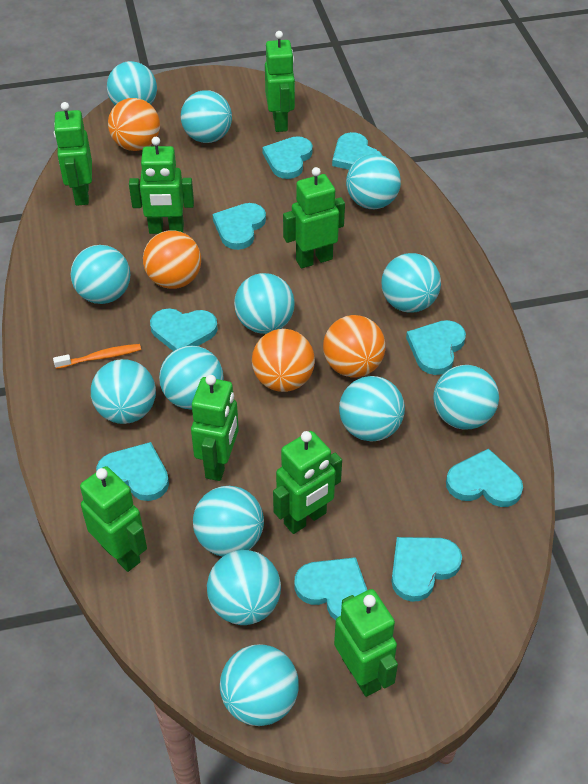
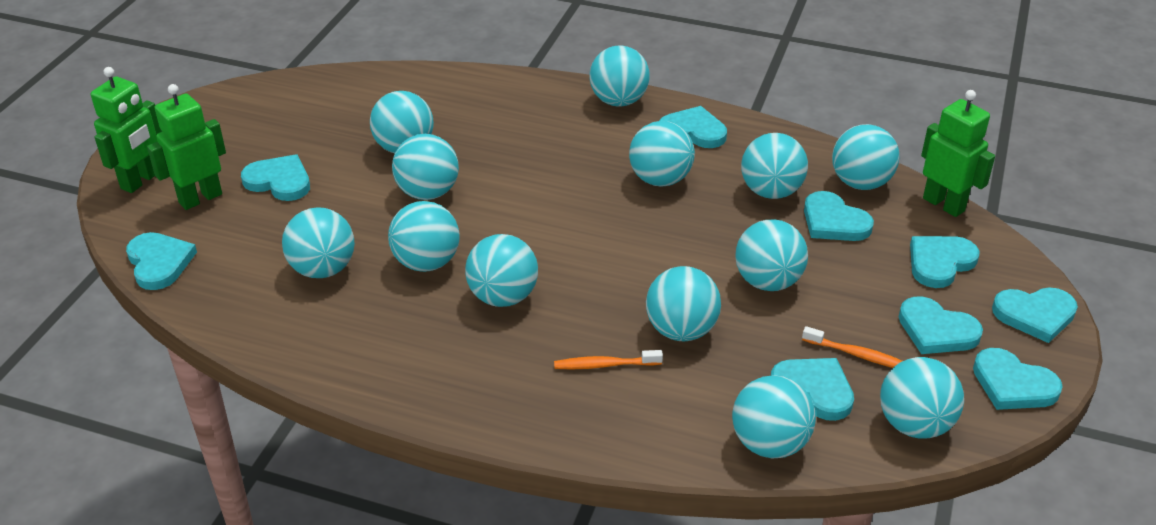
green robot: [54,102,92,206] [80,466,147,572] [129,137,194,234] [191,375,239,481] [265,31,295,132] [273,431,342,534] [283,167,345,268] [334,589,398,697] = 8 -> [91,67,162,193] [147,84,226,210] [921,90,995,217] = 3
orange ball: [108,98,160,151] [143,230,201,289] [252,329,315,392] [323,315,386,377] = 4 -> none = 0
orange toothbrush: [53,344,141,369] = 1 -> [554,350,663,370] [802,326,902,368] = 2

